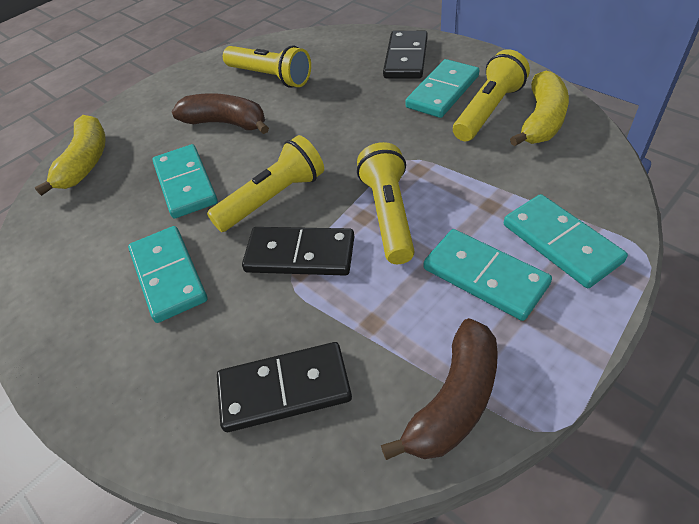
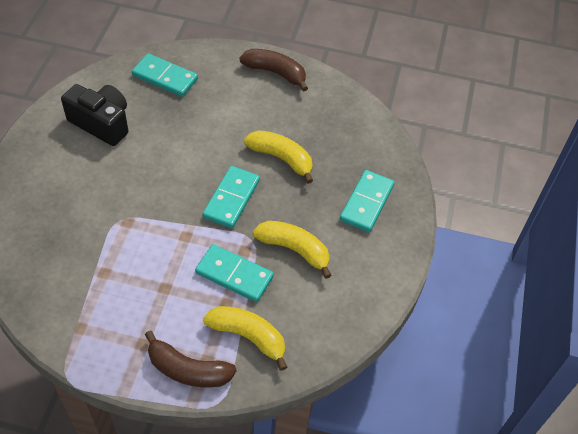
black camera: none = 0 -> [61,84,129,146] = 1
black domino: [217,342,352,432] [242,227,354,275] [383,31,428,79] = 3 -> none = 0
turquoise domino: [128,226,208,323] [153,144,218,219] [405,59,479,118] [424,229,552,321] [504,194,628,288] = 5 -> [132,53,198,97] [195,244,274,302] [203,166,260,228] [340,170,395,232] = 4
yellow banana: [34,115,106,196] [510,71,569,146] = 2 -> [203,306,287,371] [244,130,313,184] [253,221,332,279] = 3
yellow flashlight: [207,135,324,232] [223,45,311,87] [357,142,415,264] [453,49,530,141] = 4 -> none = 0

